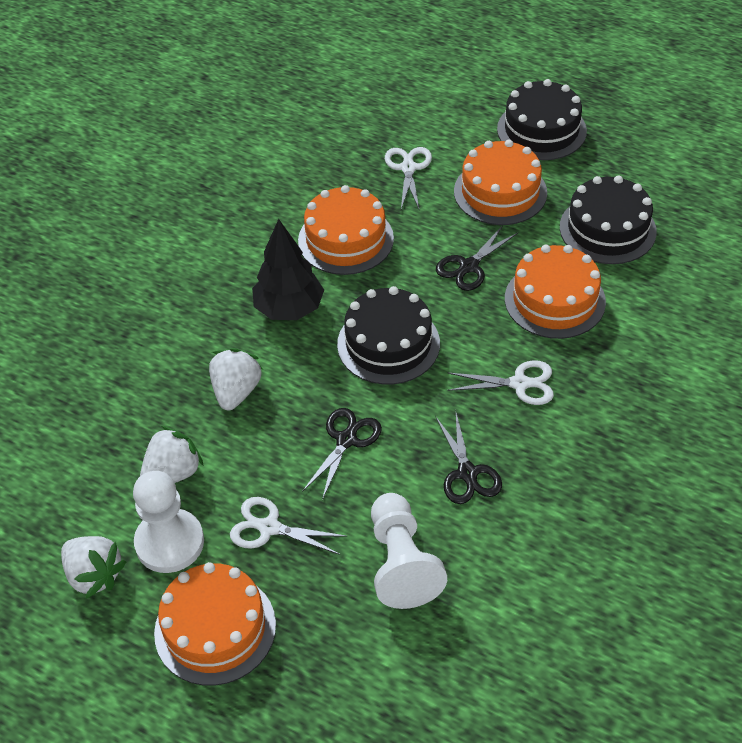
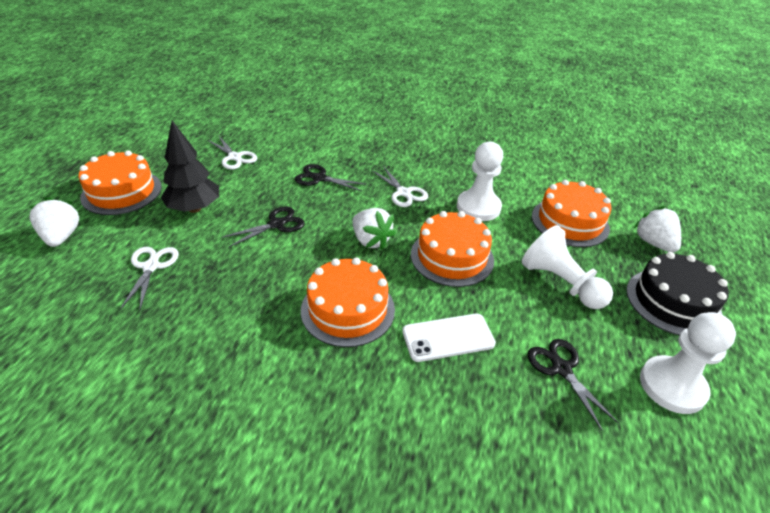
black cake: [337,286,440,385] [497,79,587,160] [560,176,657,264] = 3 -> [626,252,729,335] = 1
white pawn: [133,471,204,573] [371,493,447,609] = 2 -> [457,142,503,221] [522,225,613,309] [640,312,736,414] = 3
white phone: none = 0 -> [402,314,496,362] = 1

